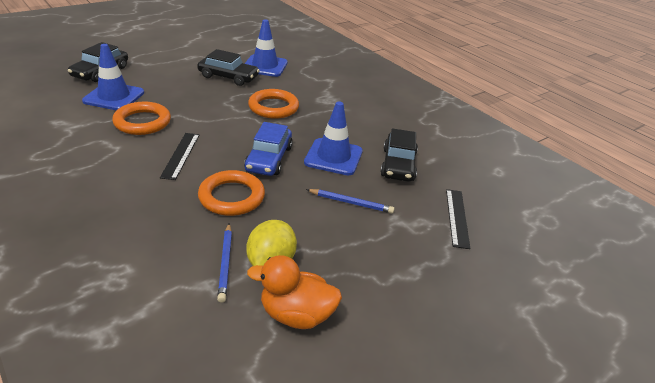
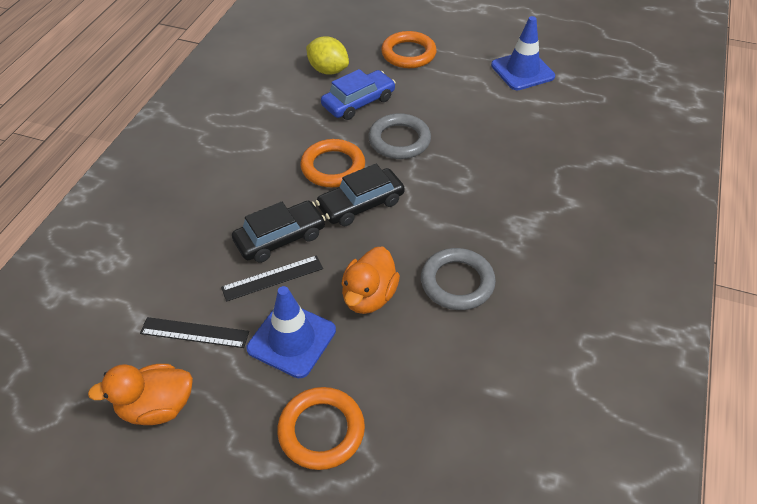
black car: [68,42,128,82] [197,49,260,86] [380,128,418,182] = 3 -> [232,201,326,263] [316,164,405,226] = 2
blue pencil: [217,223,232,303] [306,189,394,213] = 2 -> none = 0
blue traffic cone: [82,44,144,111] [245,19,288,77] [304,102,363,176] = 3 -> [246,286,336,378] [491,16,555,90] = 2
grey ring: none = 0 -> [369,113,431,159] [421,248,496,310] = 2
orange duck: [247,255,342,329] = 1 -> [88,364,193,425] [341,246,400,314] = 2

